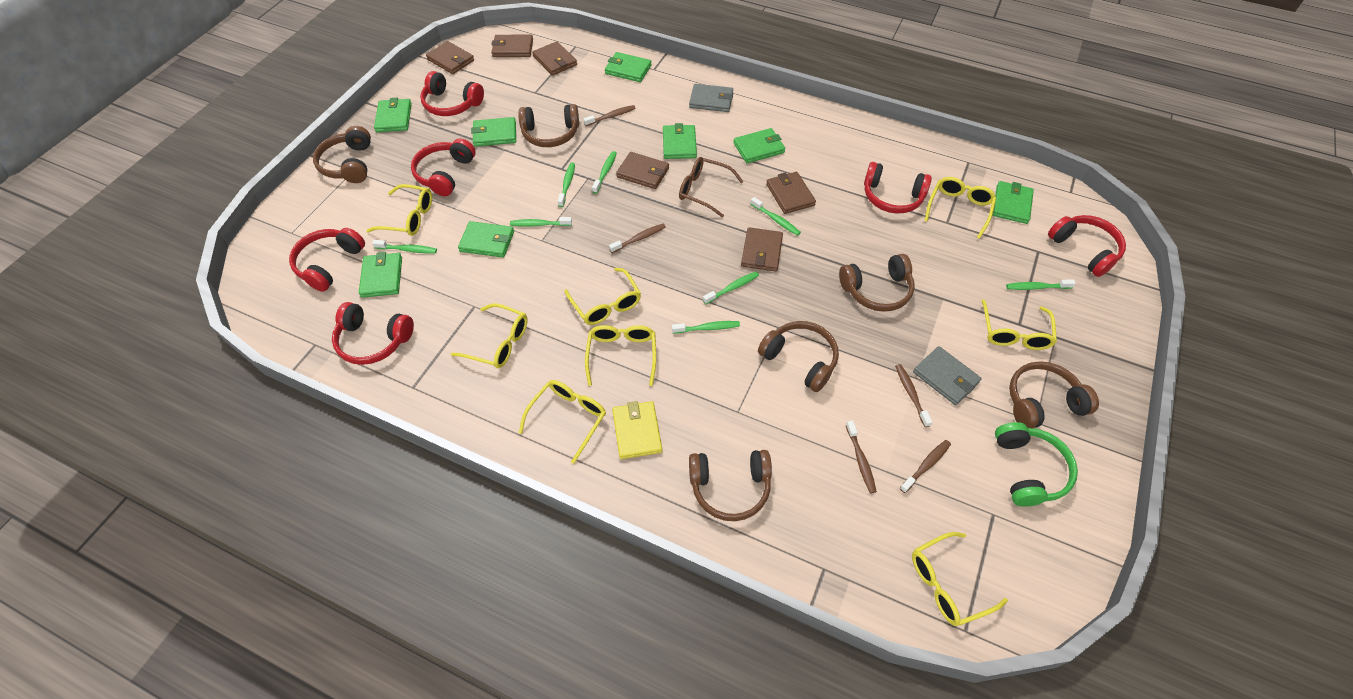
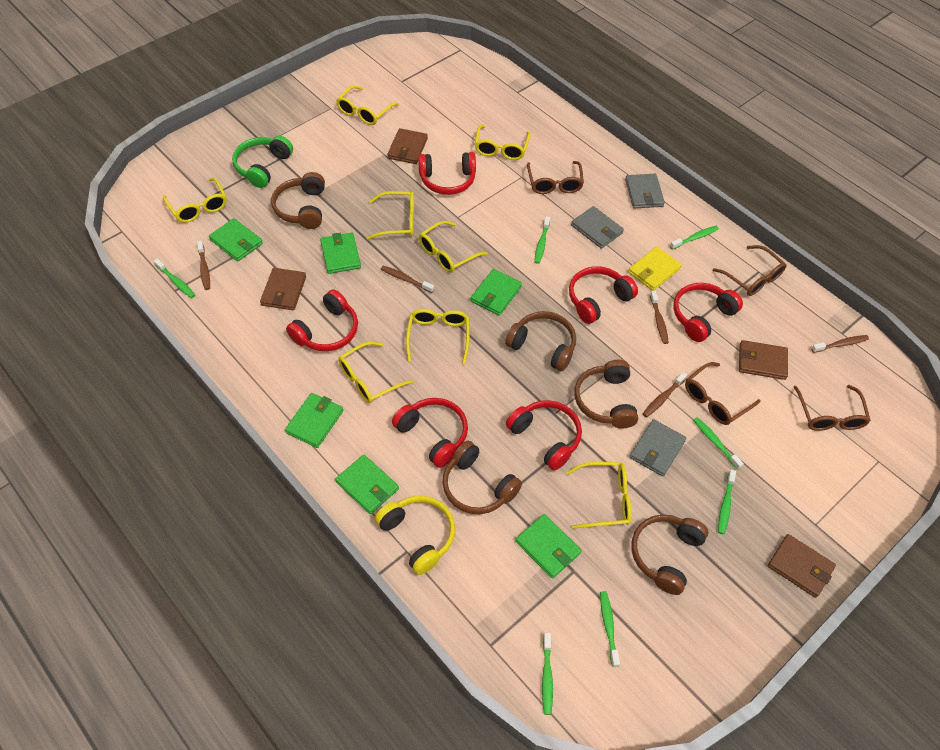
brown glasses: [679,157,744,218] = 1 -> [527,161,584,194] [685,362,761,425] [713,245,787,296] [793,385,871,431] = 4
brown headphones: [313,126,371,183] [518,104,579,147] [689,450,772,521] [758,321,839,392] [839,254,915,312] [1009,361,1099,428] = 6 -> [271,172,325,229] [443,441,522,514] [505,311,576,371] [574,360,638,428] [631,514,708,595] = 5
brown wallet: [426,41,474,74] [491,34,533,57] [532,41,577,76] [616,152,669,189] [741,227,783,272] [766,172,816,214] = 6 -> [260,268,306,310] [387,128,428,164] [739,340,788,380] [768,534,836,598] = 4
green toothbrush: [372,240,437,253] [510,217,572,227] [558,163,575,207] [592,151,617,194] [672,321,740,334] [703,271,759,304] [751,197,801,236] [1006,279,1076,290] = 8 -> [154,259,195,298] [534,216,550,264] [542,633,553,715] [600,591,620,667] [670,226,719,250] [693,417,744,470] [718,469,736,534] = 7
green wallet: [359,252,402,298] [374,98,412,132] [458,221,514,258] [471,117,516,147] [605,52,652,82] [663,123,697,159] [733,128,785,163] [992,181,1034,224] = 8 -> [209,218,263,261] [285,393,343,448] [320,233,361,274] [335,455,399,514] [470,269,522,316] [515,514,582,579] = 6
grey wallet: [689,84,733,112] [913,346,982,405] = 2 -> [571,206,624,249] [625,174,665,209] [629,419,686,476] = 3
yellow headphones: none = 0 -> [375,496,455,575] = 1

